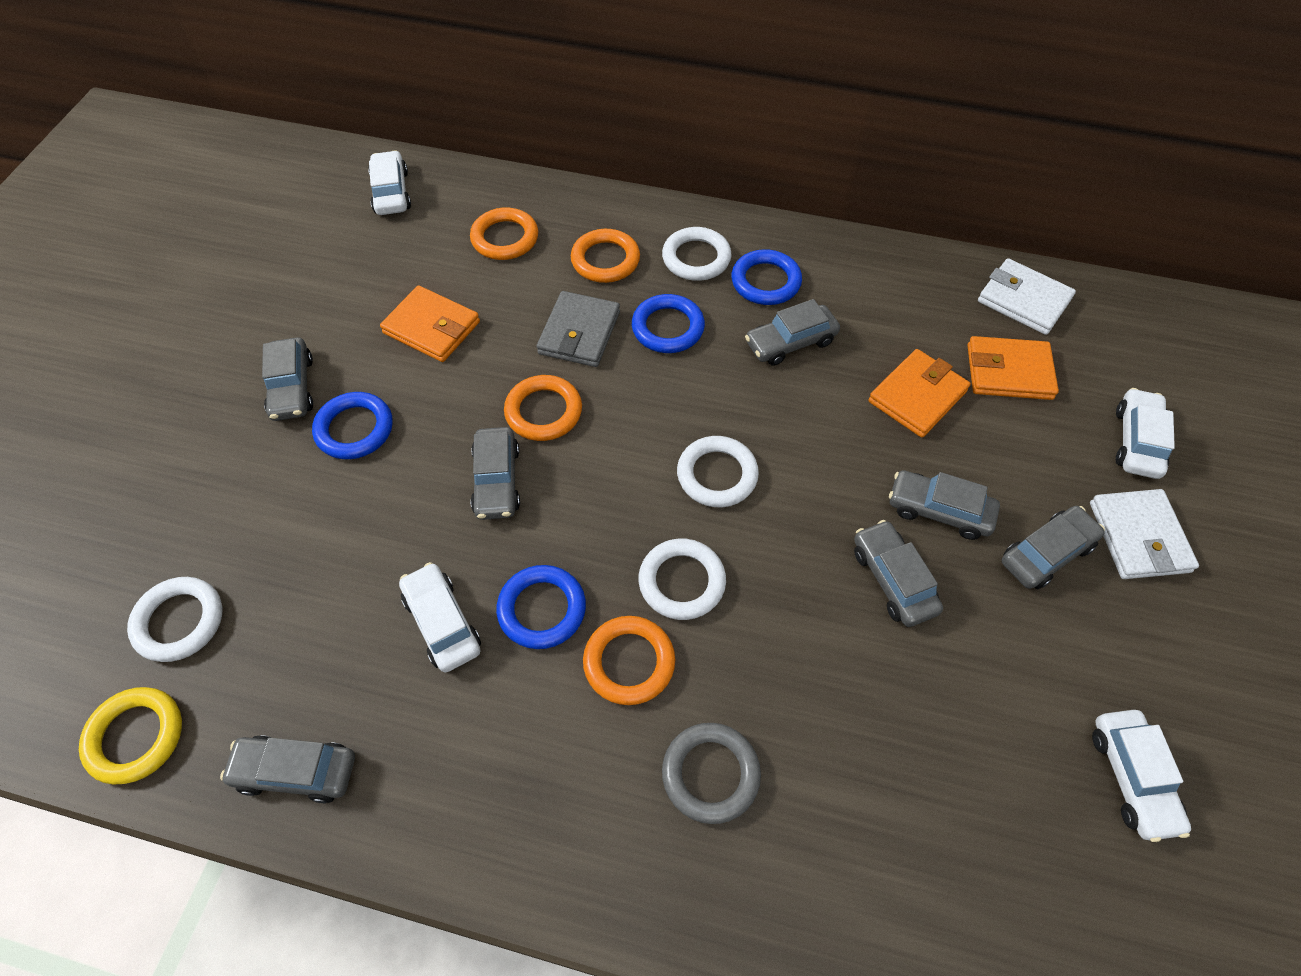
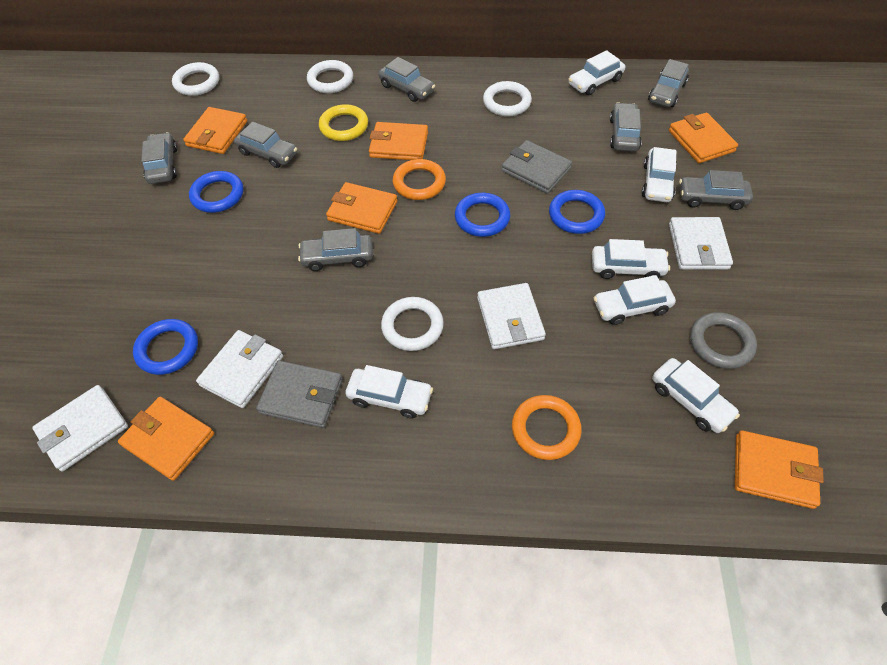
grey wallet: [536,291,620,367] = 1 -> [256,360,343,428] [502,140,572,194] = 2
orange ring: [470,208,538,260] [504,375,582,441] [571,229,640,283] [583,616,675,705] = 4 -> [393,159,446,200] [512,395,582,460] = 2
orange wallet: [380,285,480,362] [868,349,971,438] [967,336,1059,400] = 3 -> [118,397,214,481] [183,107,247,154] [326,182,398,234] [369,122,428,160] [669,112,738,163] [735,430,824,509] = 6
white car: [368,150,411,215] [399,562,481,672] [1092,710,1191,842] [1116,388,1175,479] = 4 -> [345,365,433,419] [569,50,625,95] [592,239,670,279] [594,275,676,325] [642,147,676,202] [652,358,740,433] = 6
white wallet: [978,258,1076,335] [1090,489,1199,579] = 2 -> [32,385,128,471] [196,330,283,408] [477,283,546,349] [669,217,733,270] = 4

